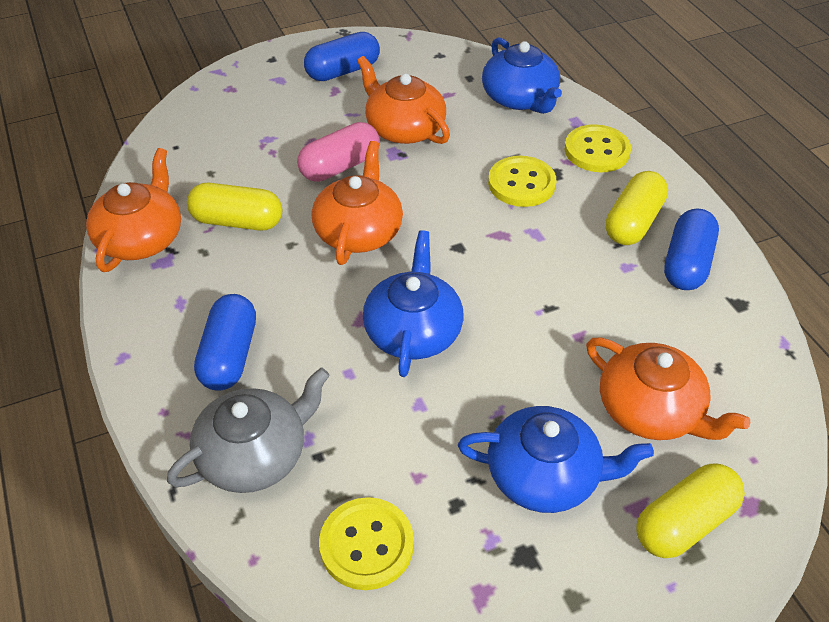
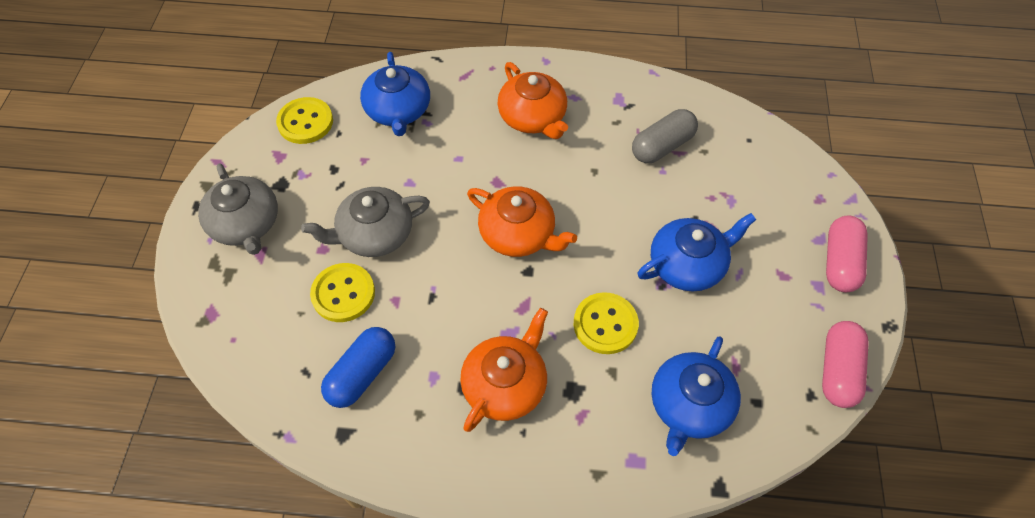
blue capsule: [194,294,256,391] [304,32,380,81] [664,208,719,290] = 3 -> [321,327,395,408] = 1
grey capsule: none = 0 -> [632,109,698,163] = 1
grey teapot: [167,367,330,493] = 1 -> [198,163,278,255] [301,187,430,257] = 2
orange teapot: [86,148,181,272] [312,141,403,265] [357,56,450,144] [586,338,750,440] = 4 -> [460,308,548,432] [467,186,577,257] [497,62,568,139] = 3
pink capsule: [297,122,380,182] = 1 -> [822,321,869,408] [826,215,868,292] = 2
yellow capsule: [187,183,282,230] [605,171,668,245] [636,463,745,558] = 3 -> none = 0

